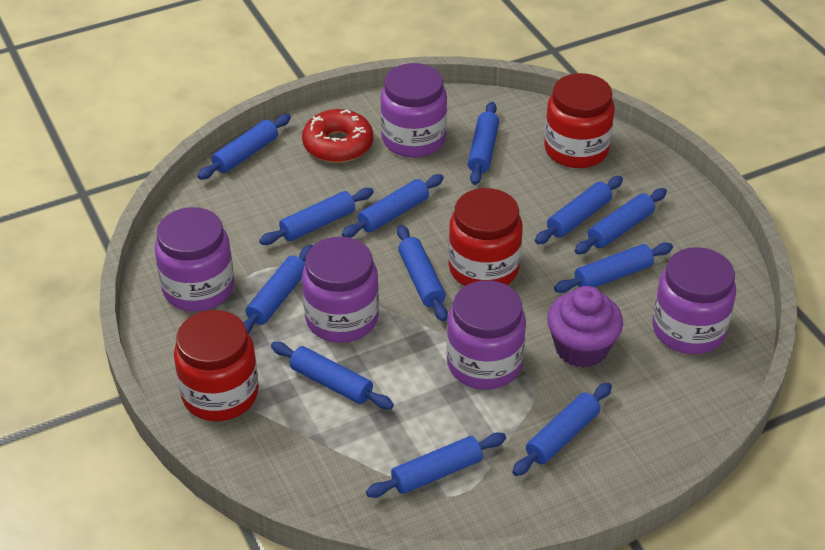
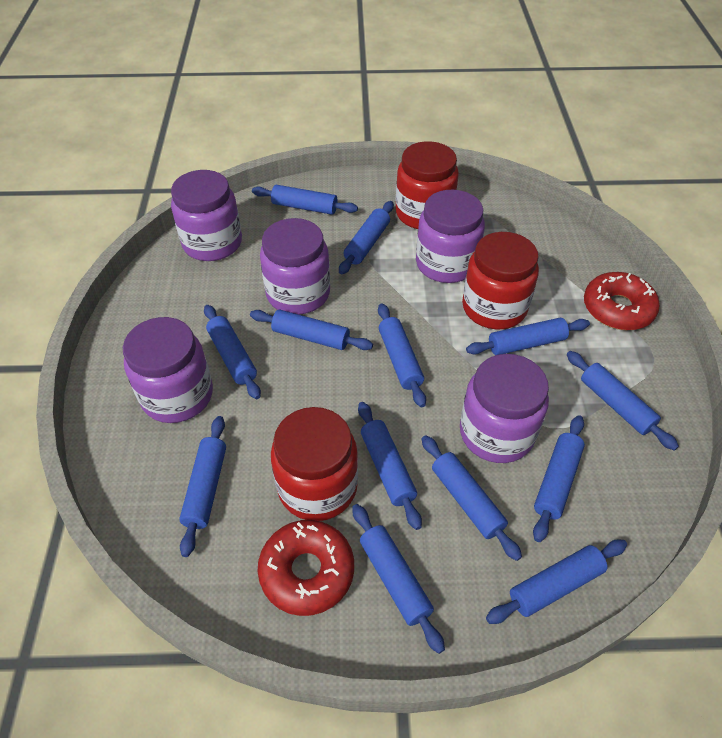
blue rolling pin: [197,114,291,180] [243,245,313,333] [259,188,374,245] [271,342,394,409] [342,174,444,238] [366,433,506,498] [397,225,448,322] [468,102,499,185] [512,383,612,476] [535,176,623,244] [554,242,673,293] [575,188,667,254] = 12 -> [179,416,226,557] [204,305,261,399] [250,310,373,350] [252,185,358,215] [339,201,394,274] [352,504,445,654] [358,402,422,530] [378,303,426,408] [422,435,522,561] [466,317,590,355] [486,540,627,624] [533,415,585,542] [567,351,679,451] = 13
purple cupcake: [547,286,623,368] = 1 -> none = 0
red donut: [302,109,373,163] = 1 -> [258,520,354,616] [584,272,660,330] = 2

